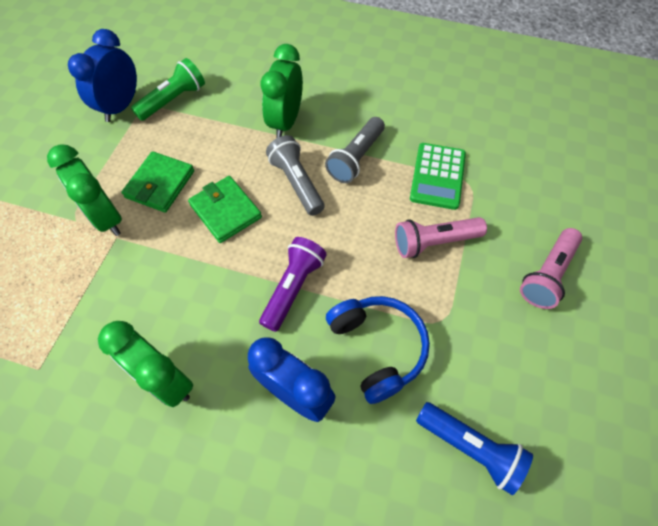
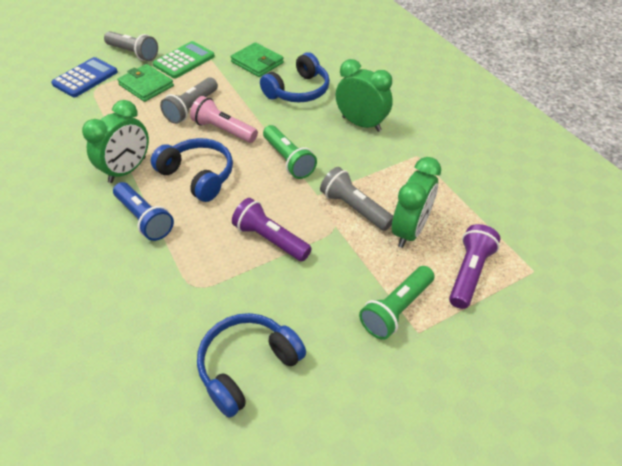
blue calculator: none = 0 -> [51,57,118,97] = 1
blue clock: [68,29,137,122] [248,337,335,422] = 2 -> none = 0
blue headphones: [326,296,430,404] = 1 -> [151,138,233,202] [197,313,306,418] [260,52,330,102] = 3
green flashlight: [131,58,205,121] = 1 -> [263,125,317,179] [359,266,435,340] = 2
grey flashlight: [266,135,325,216] [325,117,385,183] = 2 -> [104,31,158,61] [160,77,218,124] [320,167,393,231] = 3
pink flashlight: [395,217,487,258] [520,228,582,309] = 2 -> [190,96,258,143] = 1
purple flashlight: [259,237,327,332] = 1 -> [232,198,312,261] [449,224,500,309] = 2

